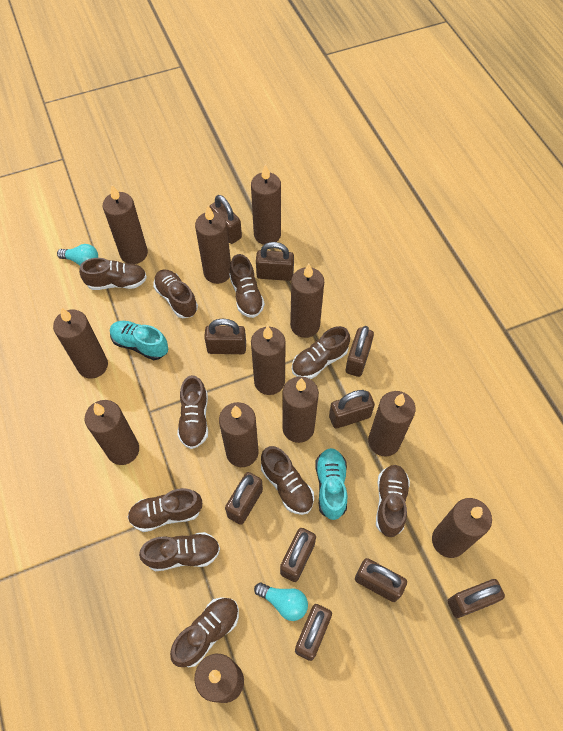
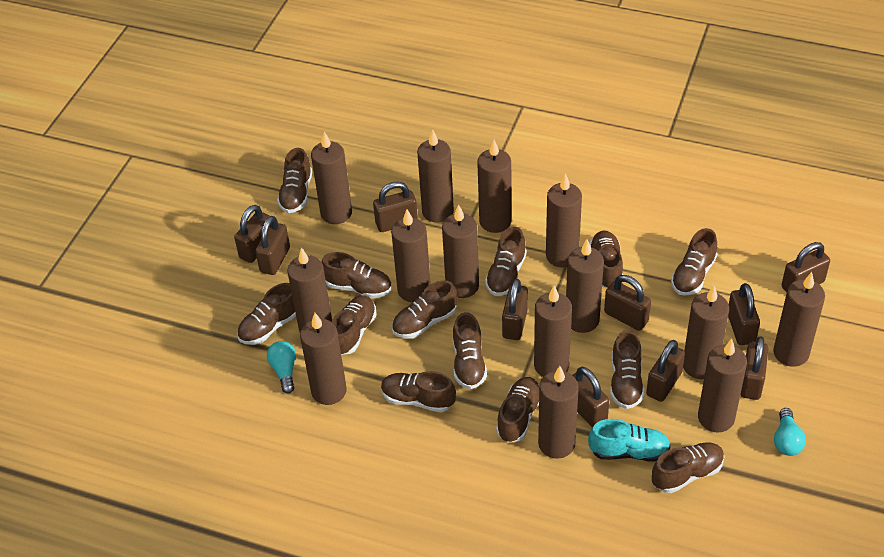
brown candle: [53,308,108,379] [85,400,139,465] [103,185,148,264] [194,654,244,703] [195,206,231,284] [219,402,259,467] [251,164,281,245] [251,325,286,395] [282,376,319,443] [290,264,324,338] [368,391,416,457] [432,498,492,558] = 12 -> [287,247,332,332] [300,313,347,405] [311,132,352,224] [391,210,431,302] [417,129,454,223] [442,204,479,298] [477,140,512,233] [534,286,572,377] [538,366,579,459] [546,173,582,267] [566,239,604,333] [683,286,729,379] [698,339,747,432] [773,272,825,367] = 14
brown shoe: [79,258,147,290] [128,488,202,532] [139,532,220,571] [153,270,198,318] [170,597,239,667] [177,375,208,449] [229,254,265,318] [261,446,314,515] [292,326,350,379] [376,465,410,537] = 10 -> [237,283,296,345] [277,148,312,213] [322,252,392,299] [332,295,377,355] [381,371,456,412] [392,280,457,339] [453,312,487,389] [485,227,527,296] [496,377,540,443] [589,231,623,288] [610,330,644,409] [652,442,725,493] [671,228,717,296] = 13
turquoise shoe: [110,321,168,360] [315,448,347,520] = 2 -> [588,419,671,462] = 1

